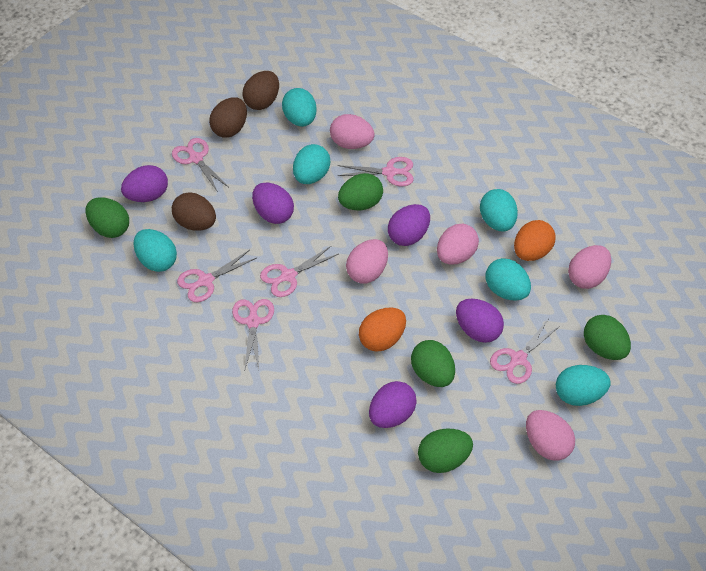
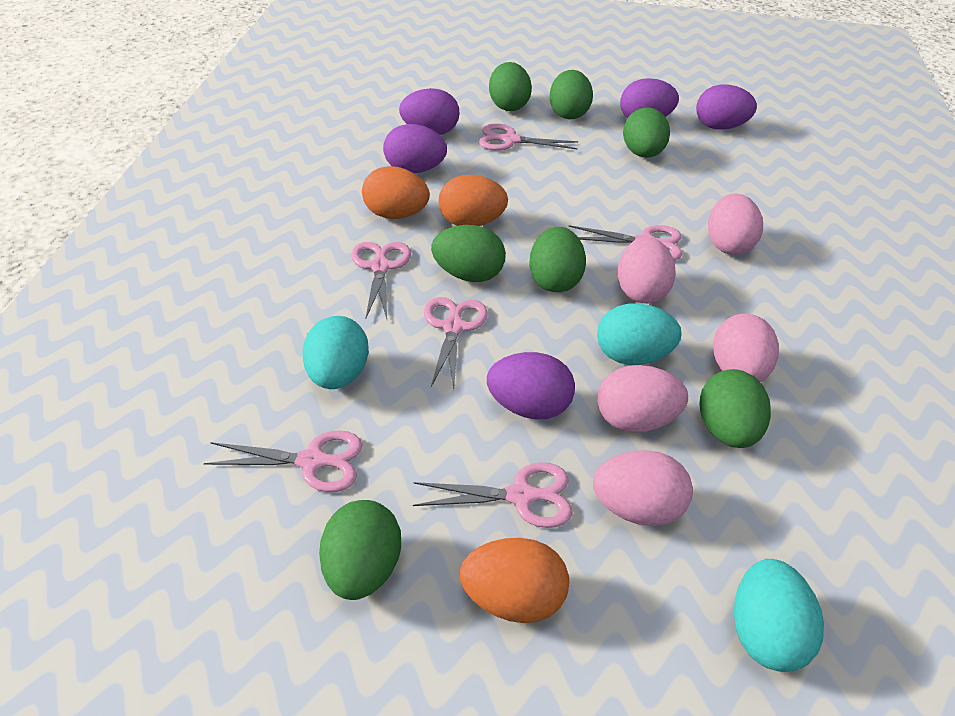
brown egg: [172,192,216,231] [209,97,247,138] [242,71,279,110] = 3 -> none = 0
green egg: [86,197,129,238] [338,173,383,210] [411,340,455,387] [418,429,473,473] [584,315,631,360] = 5 -> [319,500,401,600] [431,225,506,282] [489,62,532,111] [529,227,586,292] [550,70,593,119] [623,107,670,158] [699,369,771,448] = 7
orange egg: [359,307,406,352] [514,220,556,261] = 2 -> [362,166,430,219] [439,175,508,226] [460,538,569,623] = 3
turquoise egg: [133,229,177,272] [282,88,317,127] [293,144,330,184] [480,189,518,232] [486,258,531,301] [556,365,611,406] = 6 -> [302,316,369,389] [597,303,682,365] [734,559,824,672] = 3

